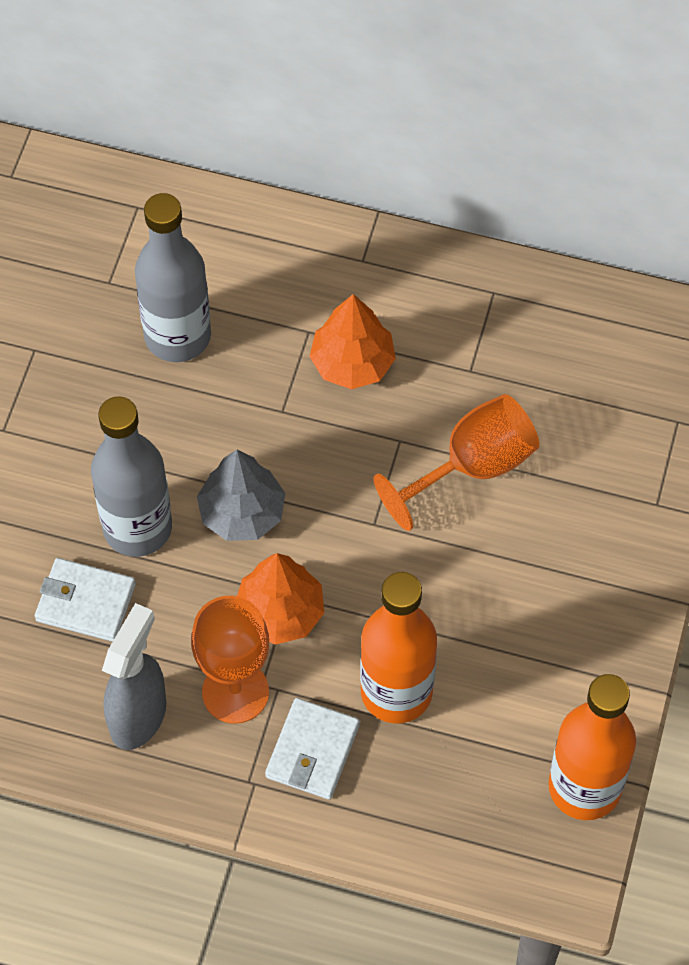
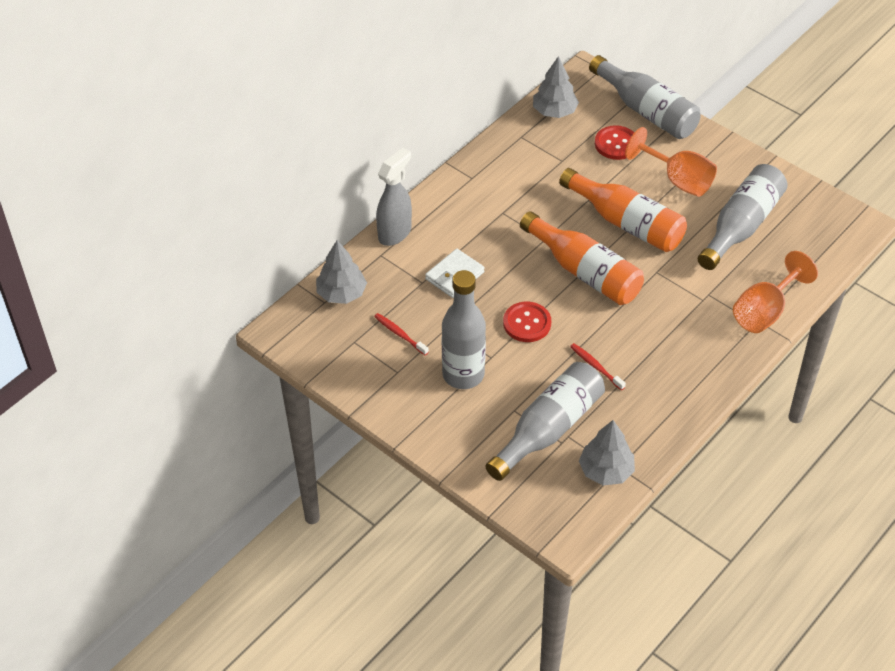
grey bottle: [91,396,172,557] [135,193,211,362] = 2 -> [442,270,486,389] [485,362,605,481] [589,55,701,139] [698,164,788,270] = 4
grey tree: [197,450,286,541] = 1 -> [316,240,367,304] [533,56,579,118] [579,420,635,486] = 3
orange tree: [237,553,324,645] [309,294,396,389] = 2 -> none = 0
red button: none = 0 -> [503,302,551,342] [595,125,634,160] = 2
red toothbrush: none = 0 -> [374,313,429,355] [570,343,626,390] = 2
white wallet: [35,558,136,642] [265,698,360,800] = 2 -> [425,249,485,298] = 1

